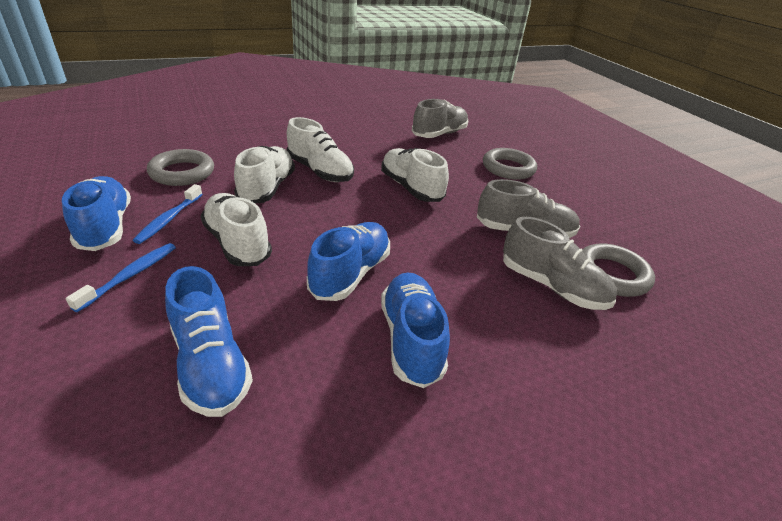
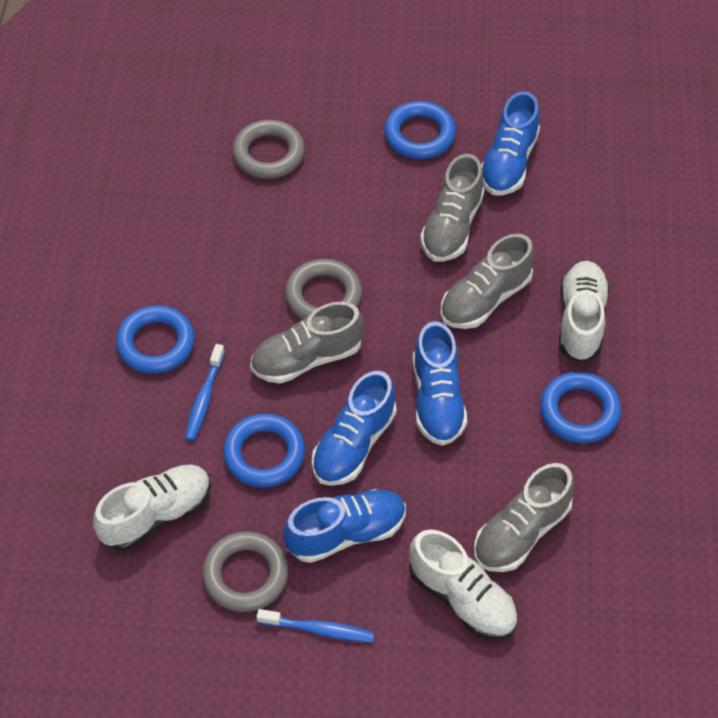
blue ring: none = 0 -> [116,305,195,374] [223,413,305,488] [384,101,456,159] [540,371,621,443] = 4
grey shoe: [412,99,468,138] [477,179,580,238] [503,217,617,310] = 3 -> [250,302,364,384] [420,154,485,262] [440,234,535,329] [474,463,574,572] = 4
white shoe: [200,193,272,266] [234,146,295,203] [287,117,354,182] [381,148,449,202] = 4 -> [93,465,211,550] [409,529,517,639] [559,261,610,362] = 3

